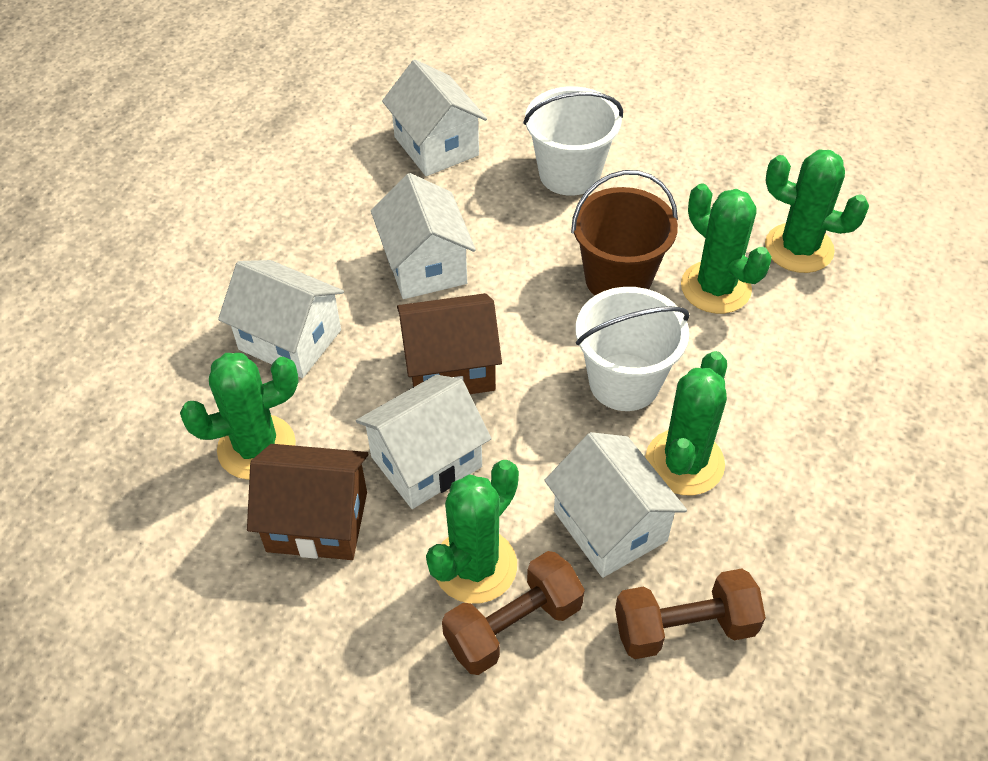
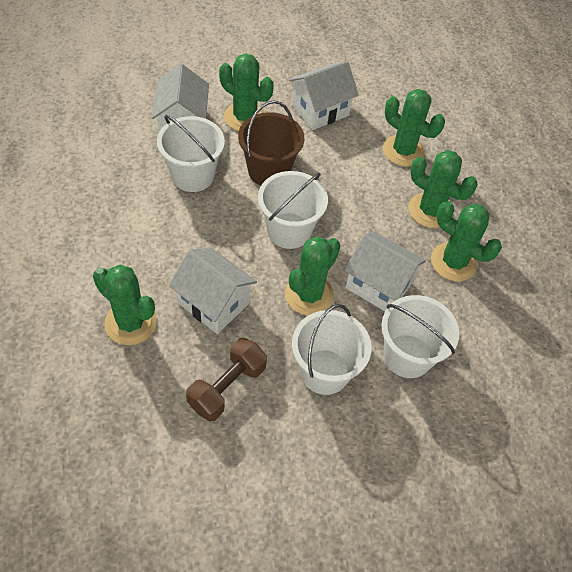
brown dumbbell: [442,551,585,675] [615,569,766,659] = 2 -> [186,338,267,421] = 1
brown house: [247,444,368,560] [397,293,502,394] = 2 -> none = 0
green cactus: [180,353,299,480] [426,460,519,603] [645,351,727,495] [681,184,772,314] [765,150,869,273] = 5 -> [93,265,157,345] [219,53,274,131] [285,236,341,315] [383,89,445,167] [408,150,478,228] [431,201,502,281] = 6
white bucket: [523,86,623,196] [576,287,690,411] = 2 -> [157,115,225,192] [258,171,328,249] [292,304,372,395] [381,295,459,378] = 4
white house: [218,260,344,378] [356,375,492,509] [371,173,476,299] [382,59,487,176] [544,432,687,578] = 5 -> [152,64,209,132] [169,247,257,334] [289,61,359,130] [344,232,426,311] = 4

